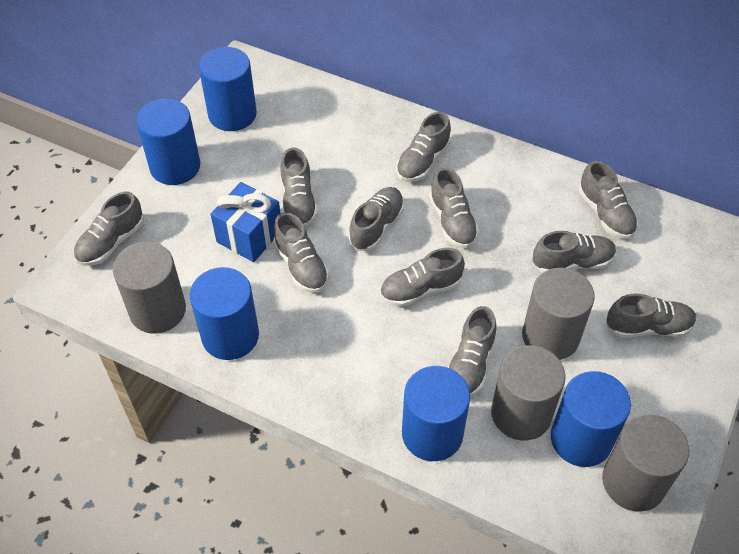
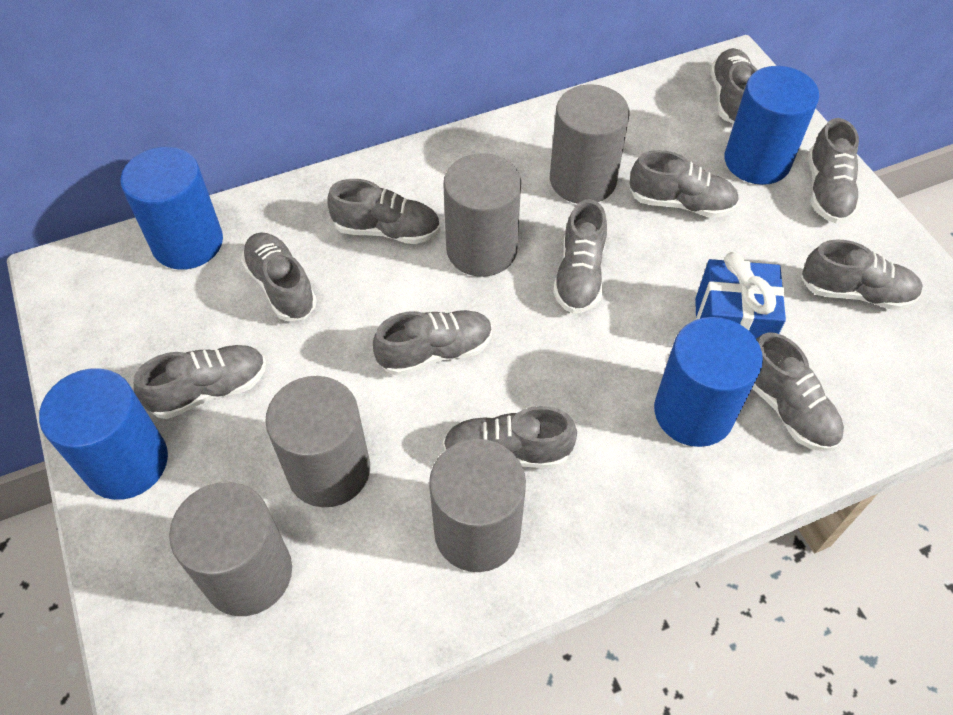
blue cylinder: [136,98,200,185] [190,267,259,360] [199,47,257,131] [402,366,470,461] [551,371,631,467] = 5 -> [39,368,168,500] [120,147,223,270] [654,317,763,447] [724,66,819,185] = 4
grey cylinder: [113,242,186,334] [491,345,566,441] [522,268,595,360] [602,415,689,511] = 4 -> [169,482,292,616] [265,376,370,507] [429,439,526,572] [443,153,521,277] [550,84,630,204] = 5

